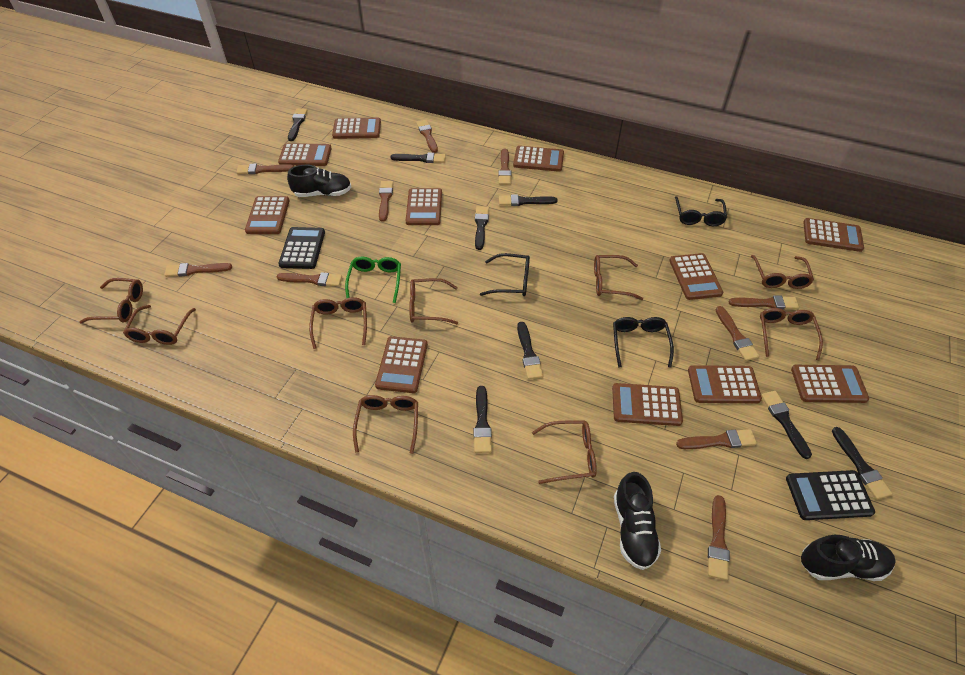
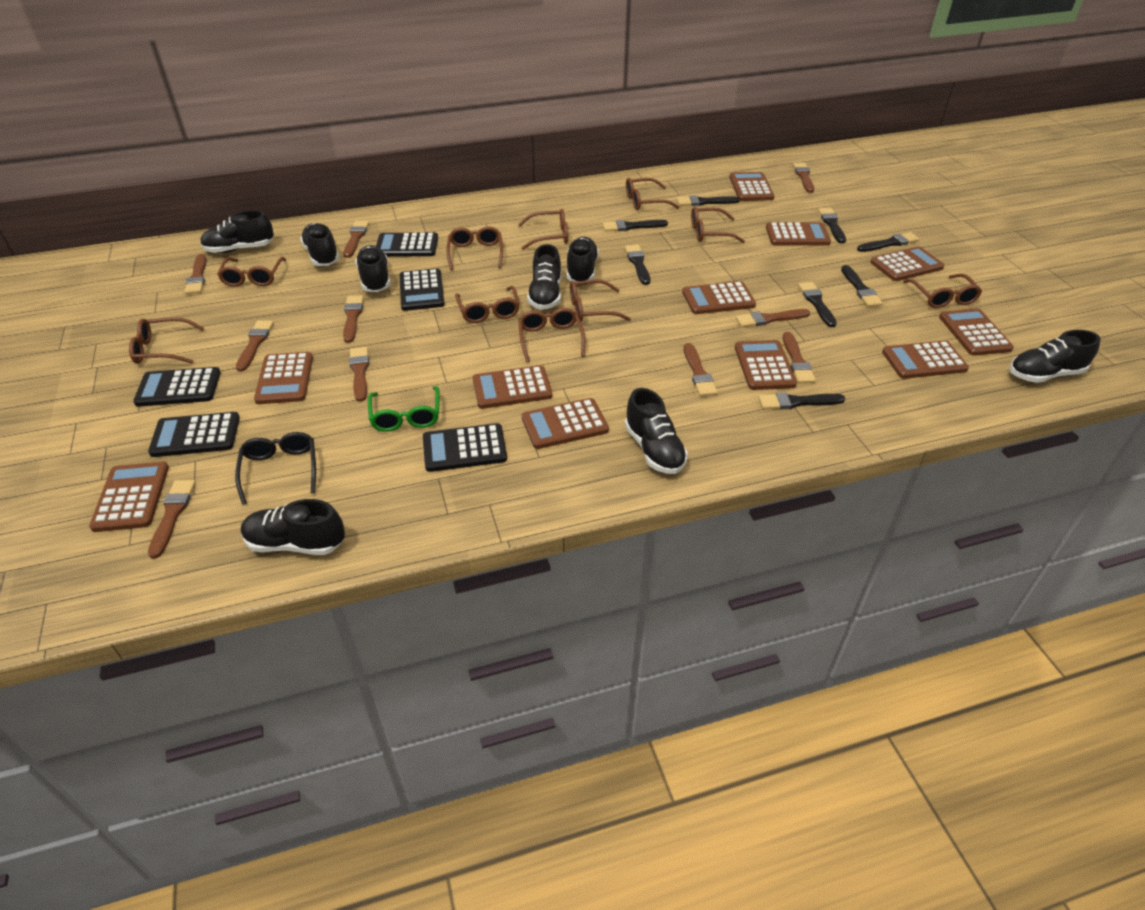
black calculator: [278,227,325,269] [786,470,875,520] = 2 -> [133,367,221,407] [148,412,240,457] [376,232,438,257] [400,268,445,311] [423,423,507,472] = 5
black glasses: [480,253,530,296] [613,317,674,368] [675,196,727,226] = 3 -> [235,432,316,505] = 1
black shoe: [287,165,351,197] [614,472,661,570] [801,535,896,581] = 3 -> [200,210,274,253] [241,499,345,555] [300,223,339,266] [355,245,390,292] [527,244,561,310] [567,237,599,282] [625,388,688,474] [1009,330,1100,383] = 8
brown glasses: [80,278,143,323] [123,305,196,345] [309,297,367,349] [353,395,418,454] [409,278,458,324] [532,420,597,484] [594,255,643,300] [751,255,814,289] [760,308,823,360] = 9 -> [129,317,204,364] [217,257,286,287] [446,226,503,270] [455,286,520,323] [518,209,568,250] [518,308,585,362] [570,280,631,322] [626,178,679,210] [691,207,745,243] [903,274,982,308] = 10

